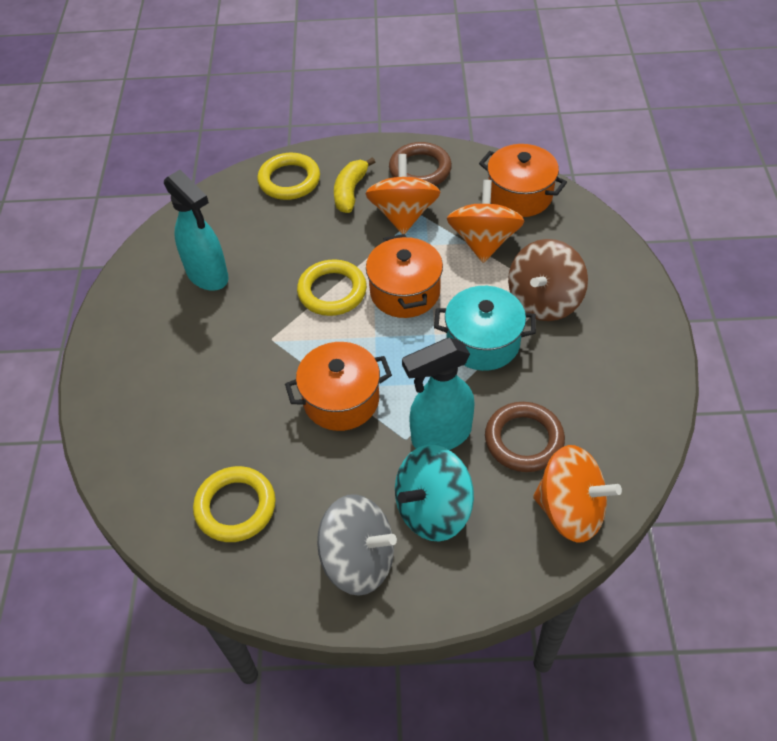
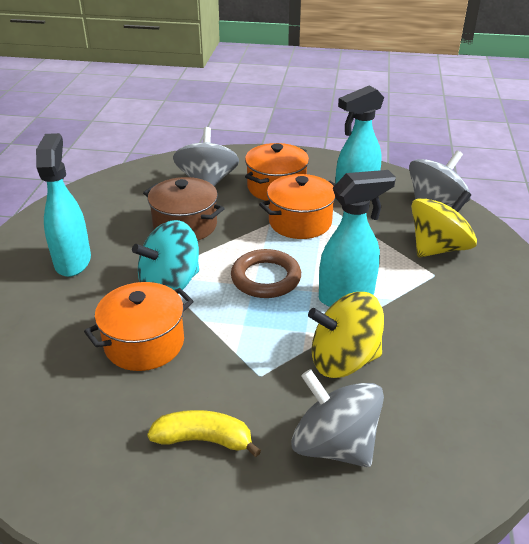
brown pot: none = 0 -> [143,177,225,241] = 1
brown ring: [389,142,452,186] [485,402,565,472] = 2 -> [231,249,301,298] = 1
brown spinning top: [508,239,588,321] = 1 -> none = 0
grey spinning top: [317,494,397,596] = 1 -> [173,127,239,186] [291,369,384,467] [409,150,471,206] = 3
orange spinning top: [365,154,440,234] [447,180,524,263] [533,445,622,543] = 3 -> none = 0
turquoise pot: [434,286,536,371] = 1 -> none = 0
turquoise spray bottle: [164,170,229,291] [402,338,474,450] = 2 -> [36,133,91,277] [319,170,396,307] [335,86,384,201] = 3
yellow ring: [193,466,276,542] [257,153,320,200] [297,259,367,316] = 3 -> none = 0
yellow spinning top: none = 0 -> [308,292,384,378] [411,190,477,257] = 2

